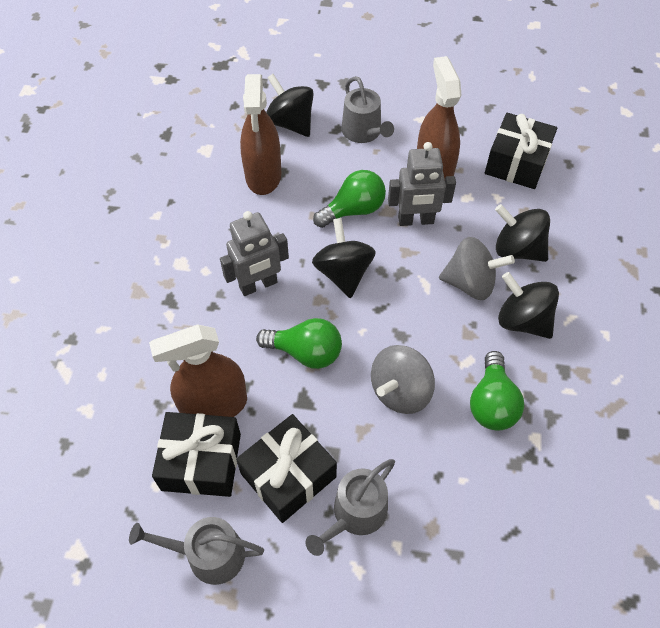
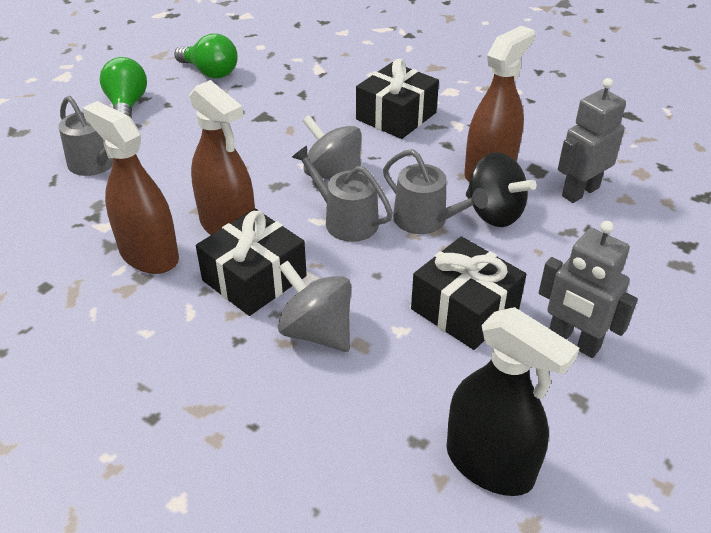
black spinning top: [266,74,314,137] [312,218,376,298] [495,204,550,262] [498,272,559,339] = 4 -> [466,152,536,227] = 1
black spray bottle: none = 0 -> [446,307,579,496] = 1
green light bulb: [256,318,342,369] [313,170,386,228] [470,351,524,431] = 3 -> [100,57,147,119] [174,33,238,78] = 2

